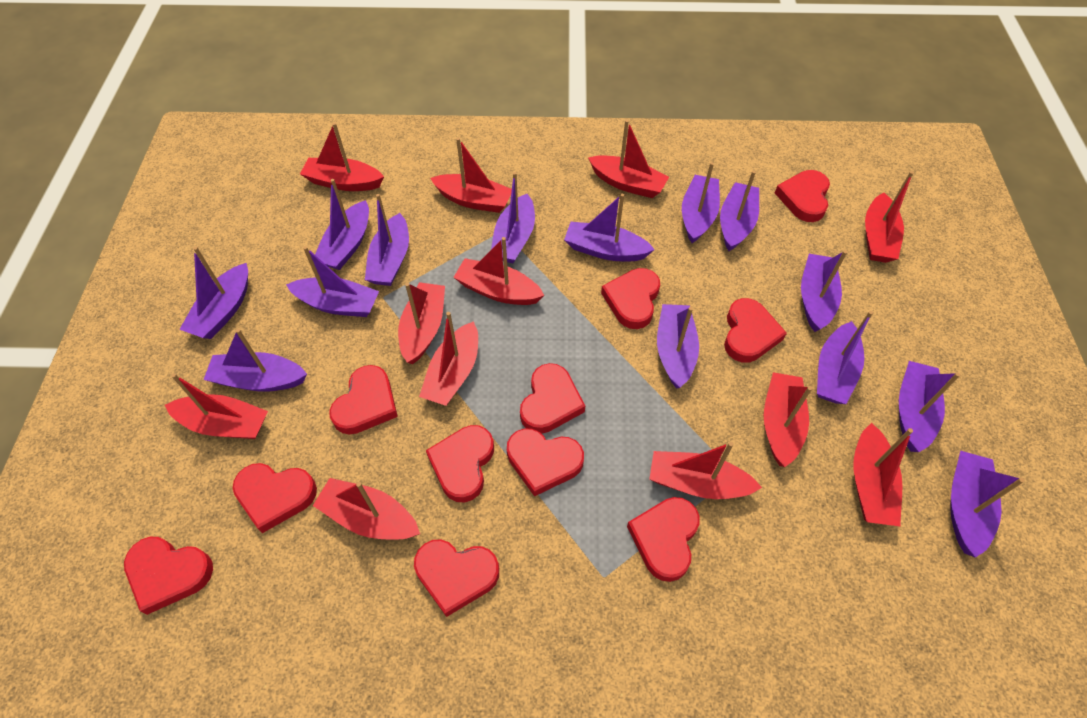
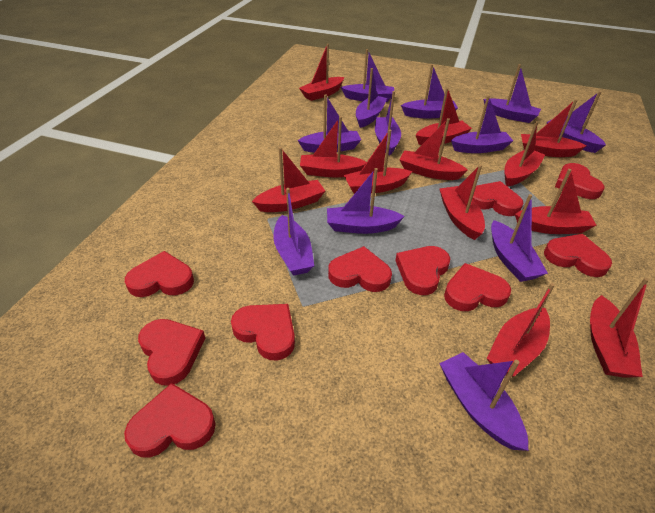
purple boat: [179,247,248,339] [203,329,307,392] [286,246,379,317] [315,179,369,270] [365,194,409,286] [491,172,535,263] [564,194,655,261] [657,304,699,389] [682,162,720,243] [720,171,759,251] [801,250,847,332] [817,311,873,404] [899,361,960,452] [950,451,1025,558] = 14 -> [273,188,314,276] [297,94,361,153] [327,168,404,234] [341,49,394,102] [356,68,387,128] [375,91,401,156] [401,64,458,118] [439,352,528,451] [451,95,513,153] [483,64,541,123] [491,194,548,282] [547,91,606,153] = 12
red heart: [124,537,213,615] [233,463,317,533] [329,365,398,435] [414,539,499,617] [426,425,494,502] [507,429,584,496] [520,363,585,434] [601,268,660,329] [627,497,700,582] [724,298,787,363] [775,170,830,222] = 11 -> [124,383,216,458] [125,251,194,297] [138,319,205,386] [231,304,295,361] [328,246,392,292] [395,246,450,295] [444,263,511,311] [472,181,523,216] [544,234,612,277] [555,163,605,199] = 10

